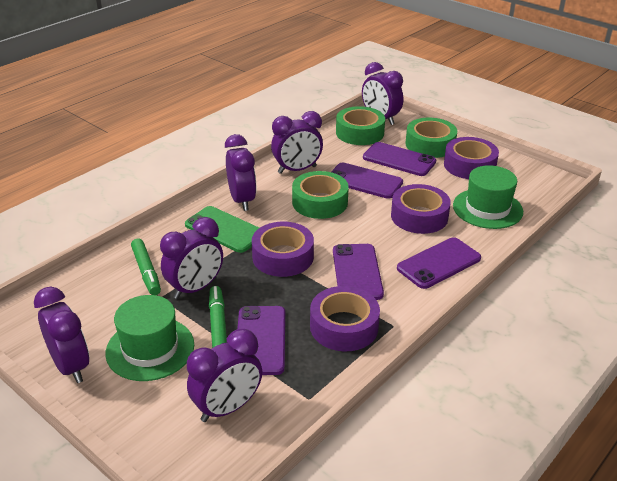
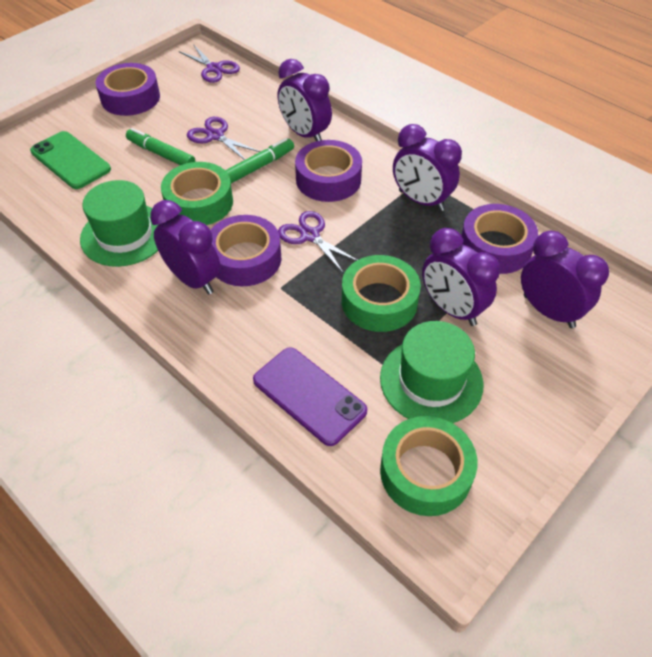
purple clock: [34,287,89,383] [160,217,223,299] [187,329,262,422] [225,134,256,211] [271,111,323,174] [362,62,403,125] = 6 -> [150,200,220,295] [278,59,332,141] [393,124,462,211] [422,228,500,326] [521,231,609,328] = 5
purple phone: [237,306,285,375] [331,163,403,199] [333,244,384,300] [363,142,436,176] [397,237,481,289] = 5 -> [253,347,367,446] = 1
purple scissors: none = 0 -> [179,44,240,83] [187,117,261,160] [278,211,357,274] = 3

